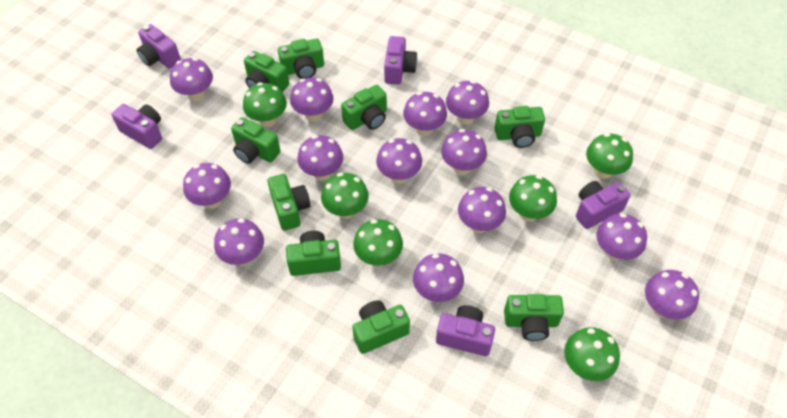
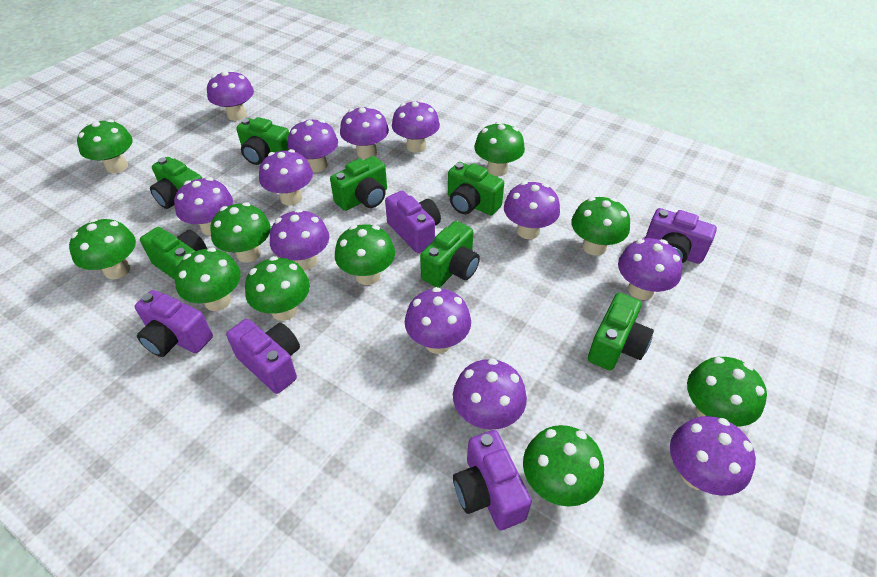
green camera: [231,117,281,164] [244,51,289,92] [267,174,310,231] [278,39,324,79] [286,231,341,276] [341,85,387,130] [352,300,410,354] [495,106,545,148] [504,294,564,341] = 9 -> [140,227,207,280] [150,157,202,209] [236,117,289,165] [330,156,387,211] [420,221,480,288] [448,162,504,215] [588,293,654,371] = 7
green mushroom: [243,82,287,127] [321,172,369,219] [353,219,403,266] [509,175,557,221] [564,327,620,381] [586,133,633,179] = 6 -> [69,219,136,279] [77,119,133,173] [175,247,241,311] [210,202,271,263] [245,256,310,321] [335,224,395,285] [474,122,525,176] [523,425,604,507] [571,197,630,256] [687,357,767,426] = 10
purple mushroom: [170,58,213,102] [183,163,231,209] [214,218,264,265] [290,78,334,122] [297,135,343,181] [376,138,422,184] [403,92,447,136] [413,253,464,302] [441,129,487,175] [446,80,489,125] [458,187,506,233] [596,213,647,261] [645,270,699,320] = 13 -> [174,177,233,235] [207,70,254,121] [259,149,313,206] [270,209,329,270] [288,119,338,172] [340,106,389,159] [392,100,440,153] [405,287,471,354] [453,359,527,430] [504,181,560,239] [618,238,682,300] [670,416,756,496] = 12

